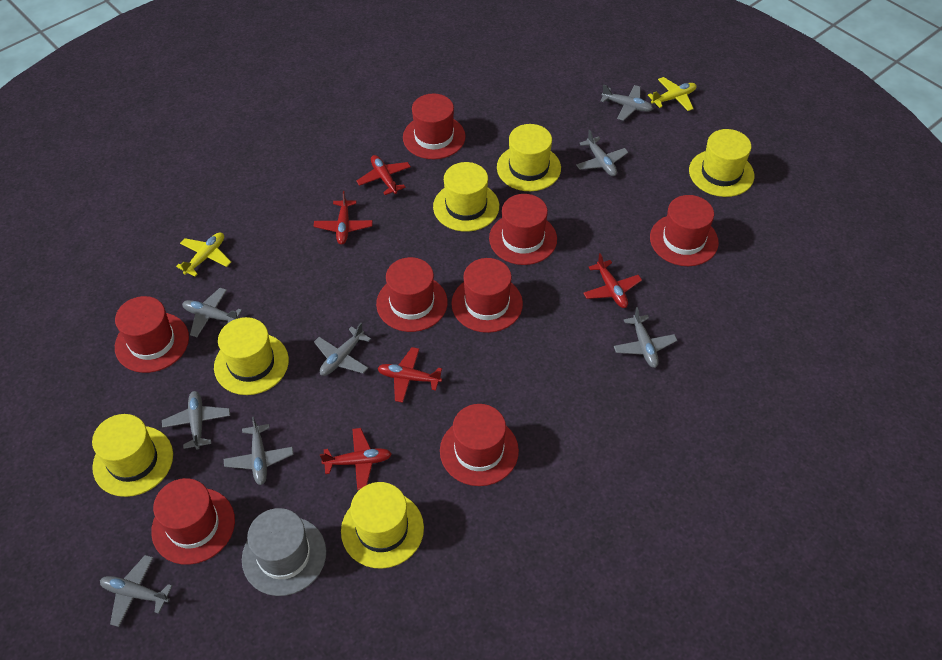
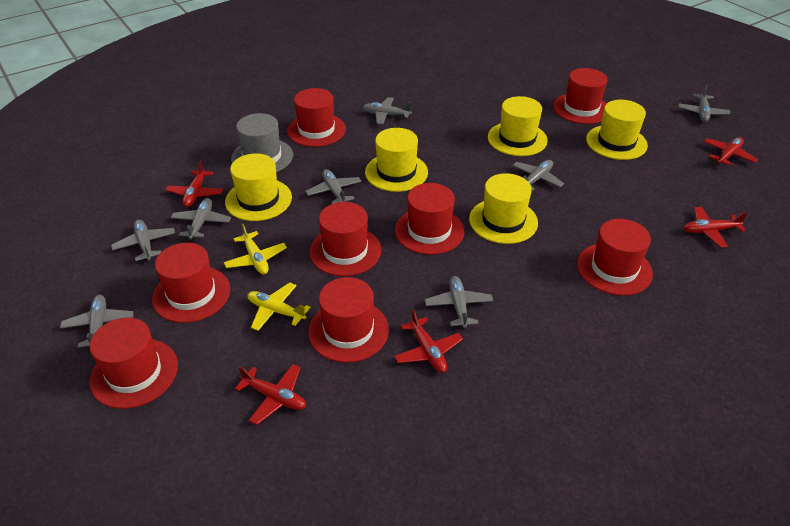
yellow hat: [92,414,173,497] [214,317,289,395] [341,482,424,569] [433,162,499,232] [497,124,561,191] [689,129,754,197] = 6 -> [225,153,292,221] [365,128,428,192] [469,173,538,244] [488,96,548,156] [586,100,648,160] = 5

